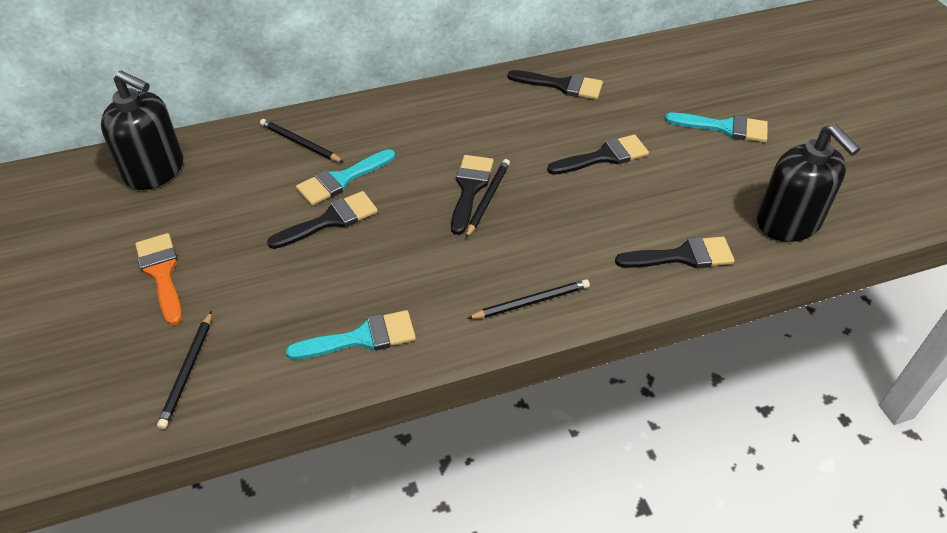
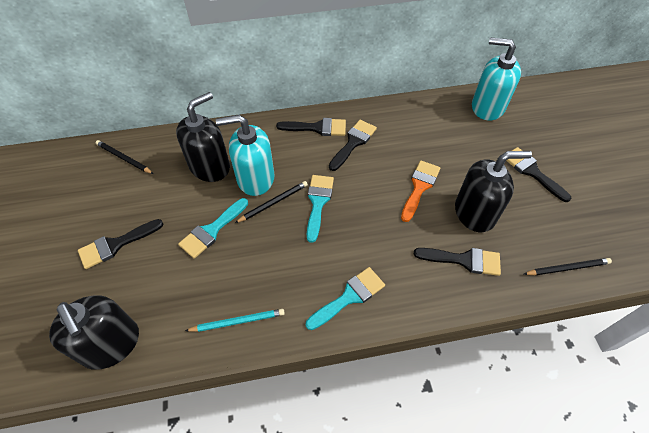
black pencil: [157,311,212,429] [260,119,344,163] [466,159,510,238] [467,279,590,319] = 4 -> [95,140,154,174] [235,181,308,223] [524,258,612,276] = 3
black soap dispenser: [101,70,183,190] [757,124,860,242] = 2 -> [49,295,139,370] [176,92,230,182] [455,151,532,232] = 3
turquoise pencil: none = 0 -> [185,309,285,332] = 1
turquoise soap dispenser: none = 0 -> [216,115,275,196] [472,37,521,121] = 2

